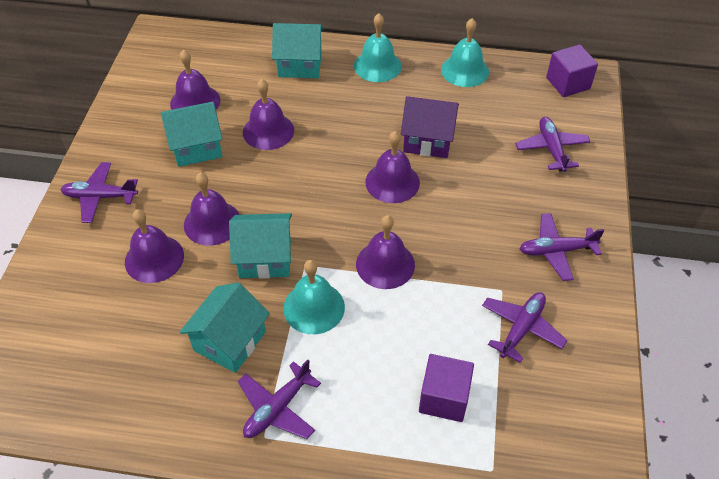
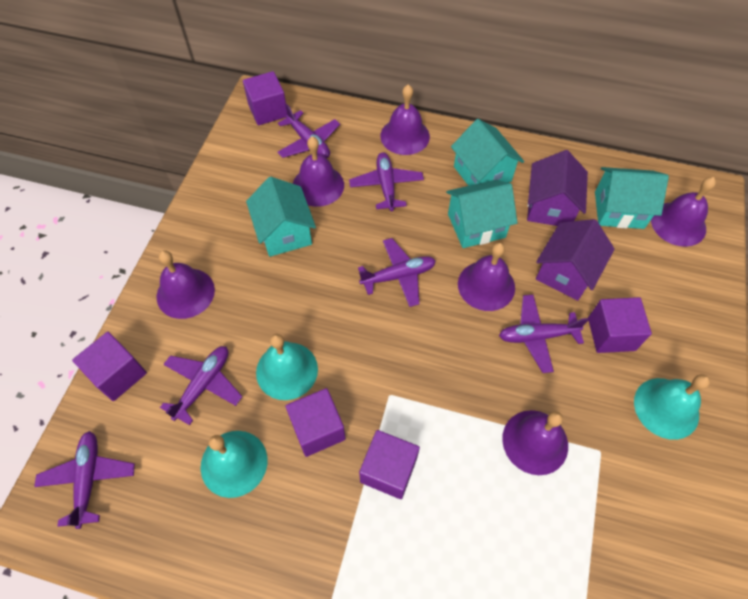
purple cube: [419,354,474,422] [546,45,598,97] = 2 -> [72,332,147,401] [243,71,287,125] [286,388,346,457] [359,430,420,499] [588,297,652,353] = 5
purple house: [401,96,459,158] = 1 -> [527,150,588,226] [536,219,615,301] = 2
purple plane: [60,162,138,223] [238,359,321,439] [482,292,567,363] [515,117,590,172] [520,213,605,281] = 5 -> [34,431,135,529] [160,346,242,425] [277,103,340,158] [349,152,424,211] [358,238,436,307] [499,295,589,373] = 6

